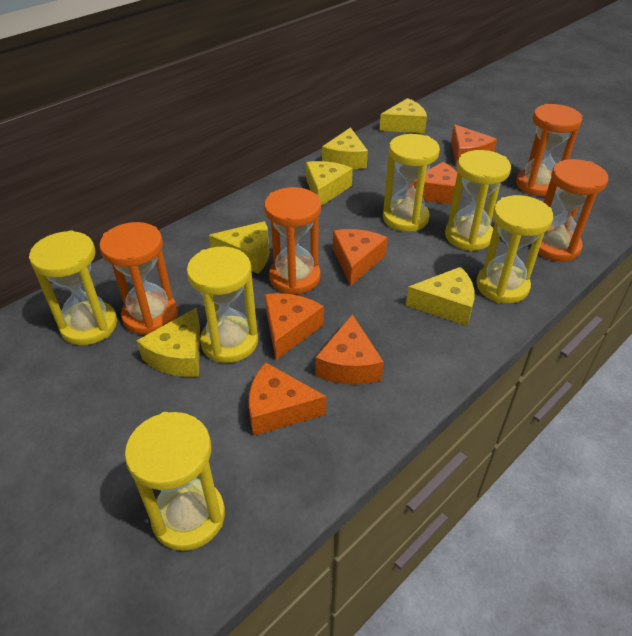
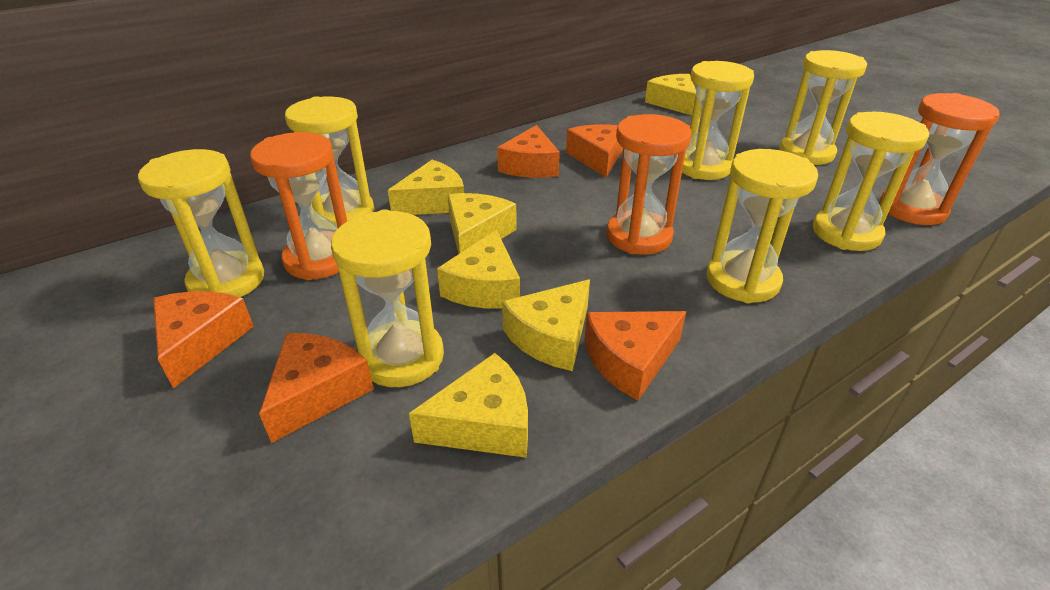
orange cheese: [249,362,326,436] [265,293,324,360] [315,314,384,385] [333,229,388,286] [413,162,463,205] [451,124,497,166] = 6 -> [153,291,254,389] [259,333,374,443] [497,125,560,178] [566,124,623,177] [585,311,686,400] = 5
orange hourglass: [99,222,178,335] [264,187,321,295] [516,104,583,196] [531,159,608,261] = 4 -> [250,132,347,280] [607,114,692,255] [880,93,999,225] = 3
yellow hourglass: [29,230,117,345] [125,412,225,551] [187,247,258,363] [383,134,440,232] [445,150,511,251] [476,195,553,304] = 6 -> [138,149,264,297] [285,96,374,225] [331,209,444,387] [682,61,754,180] [706,149,818,303] [779,50,867,165] [813,112,929,251] = 7

